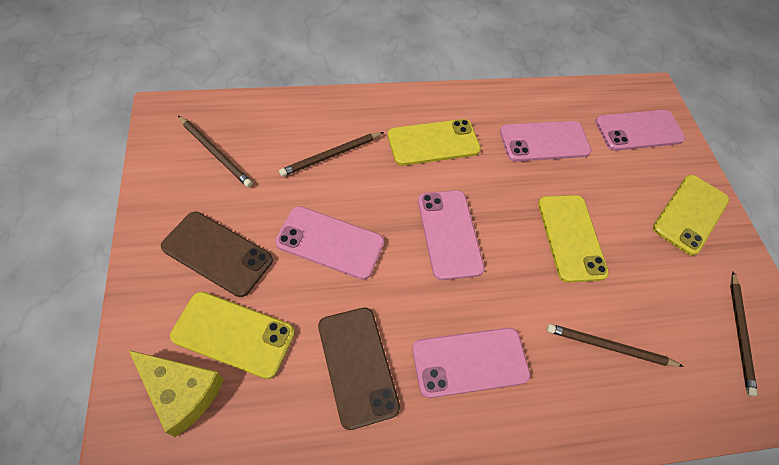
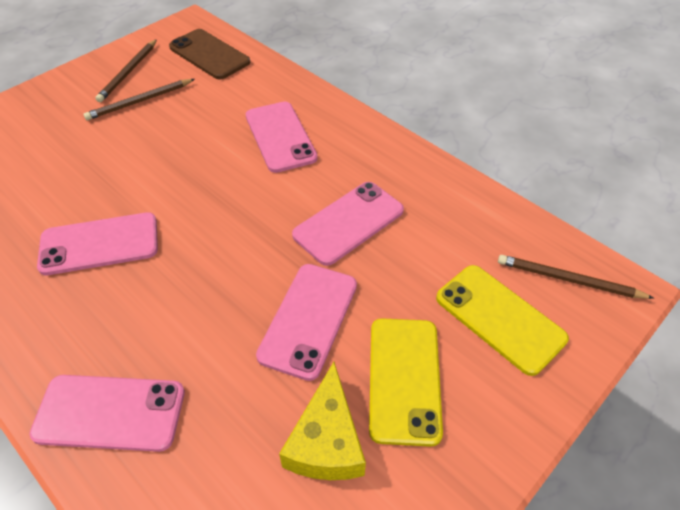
brown pencil: [178,116,253,187] [279,132,384,177] [547,324,684,367] [730,272,758,396] = 4 -> [84,79,195,120] [95,39,157,102] [498,255,654,299] = 3
brown phone: [161,212,273,297] [318,308,400,430] = 2 -> [169,29,250,79] = 1
yellow phone: [170,291,295,379] [388,119,481,166] [538,195,609,283] [653,175,729,256] = 4 -> [369,318,443,447] [436,265,569,376] = 2

